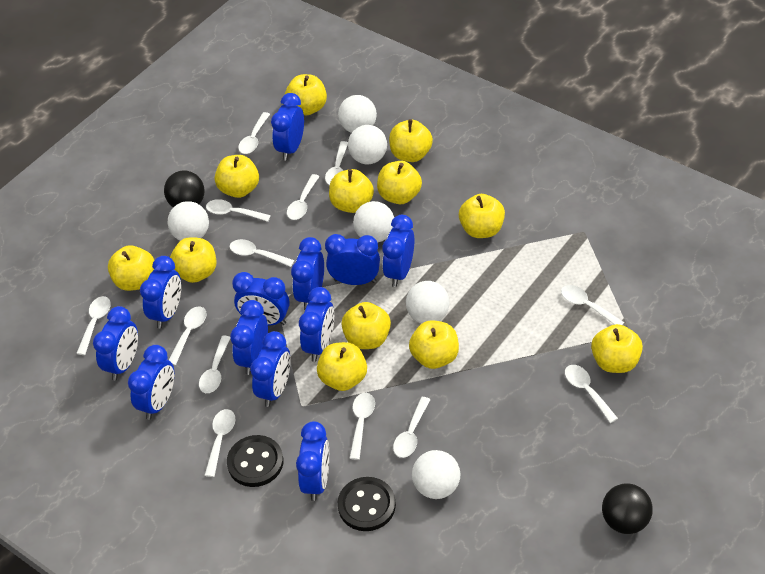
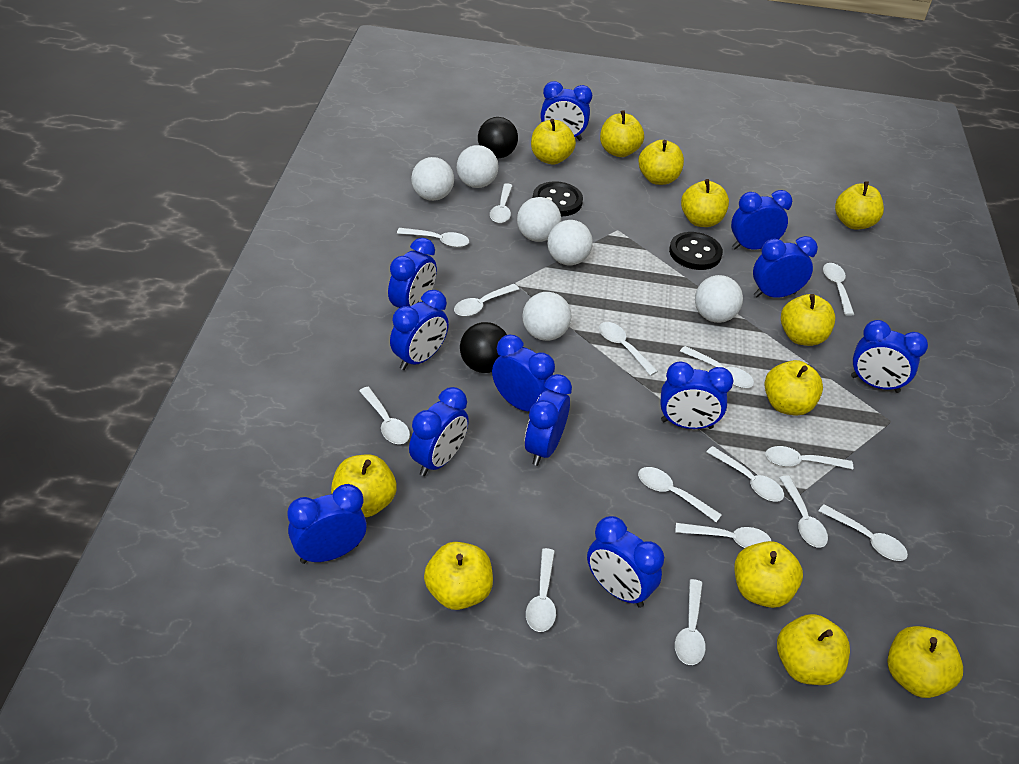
white spoon: [76,296,111,355] [169,307,207,365] [199,336,230,393] [204,409,235,477] [206,199,271,222] [230,239,295,267] [238,112,270,154] [287,174,320,220] [325,141,348,185] [349,393,375,460] [393,397,430,458] [561,285,625,325] [565,365,618,423] = 13 -> [359,387,410,444] [397,228,469,247] [454,284,519,316] [490,183,513,223] [526,548,556,632] [599,322,658,376] [638,467,722,522] [675,523,771,548] [675,579,706,665] [680,346,754,388] [706,446,784,502] [765,446,853,470] [779,475,828,548] [819,504,908,561] [823,263,854,316] = 15

